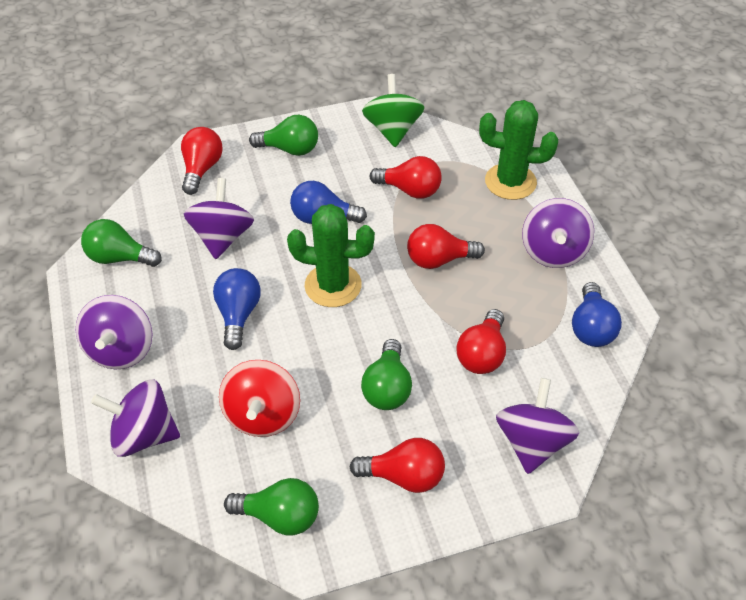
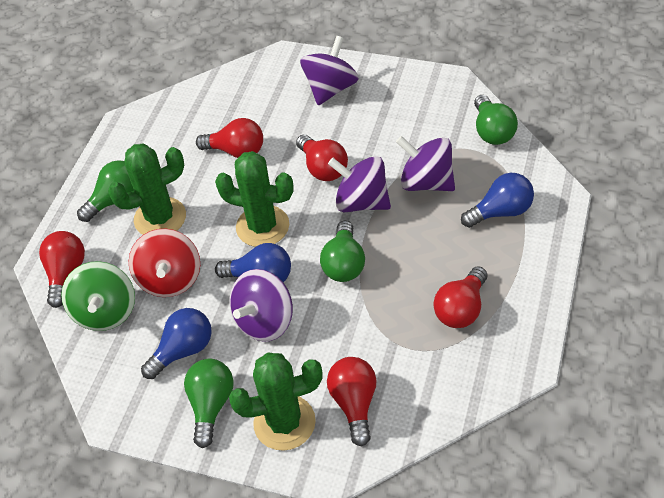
green cactus: [287,204,375,307] [479,100,558,200] = 2 -> [108,143,186,235] [215,151,294,247] [229,352,323,451] = 3
purple spinning top: [76,295,152,369] [91,379,180,457] [184,178,254,259] [496,378,579,474] [522,198,594,268] = 5 -> [230,269,293,342] [300,36,359,105] [328,156,391,212] [396,136,455,191] = 4

